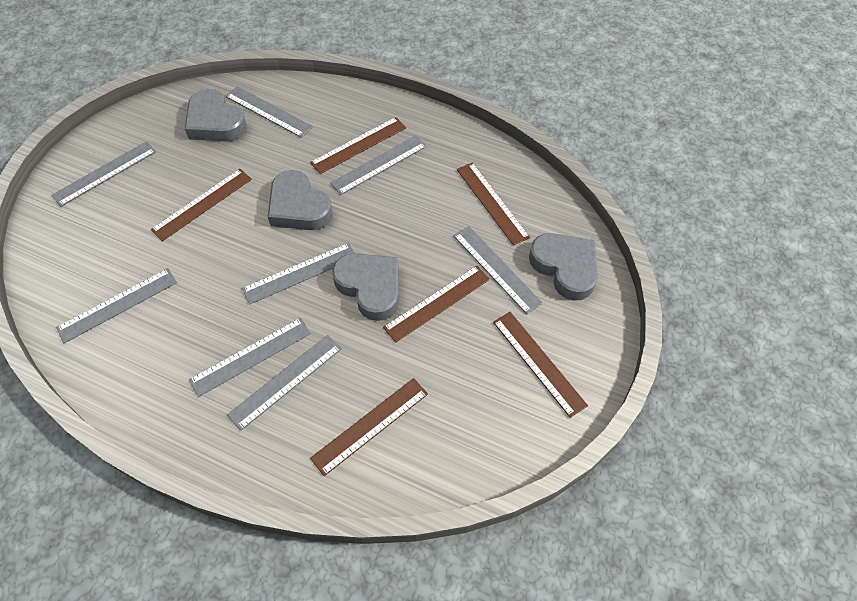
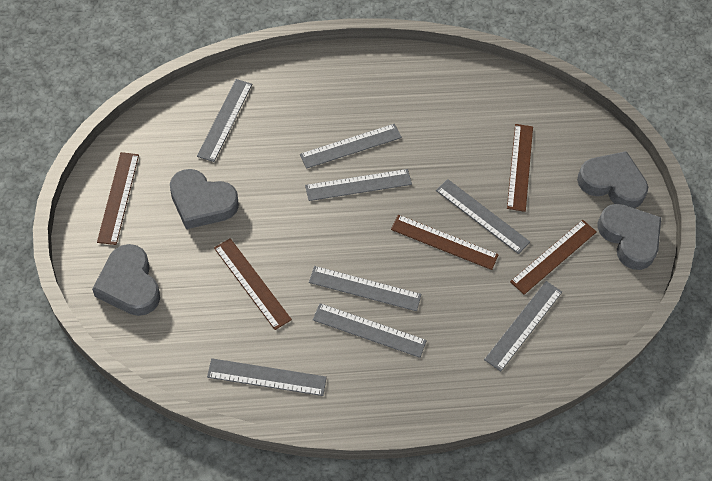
brown ruler: [151,169,252,241] [310,117,406,174] [310,378,428,476] [383,265,490,343] [457,162,530,246] [493,312,588,418] = 6 -> [97,152,139,245] [214,238,292,330] [391,215,499,270] [507,124,533,212] [510,220,597,295] = 5

